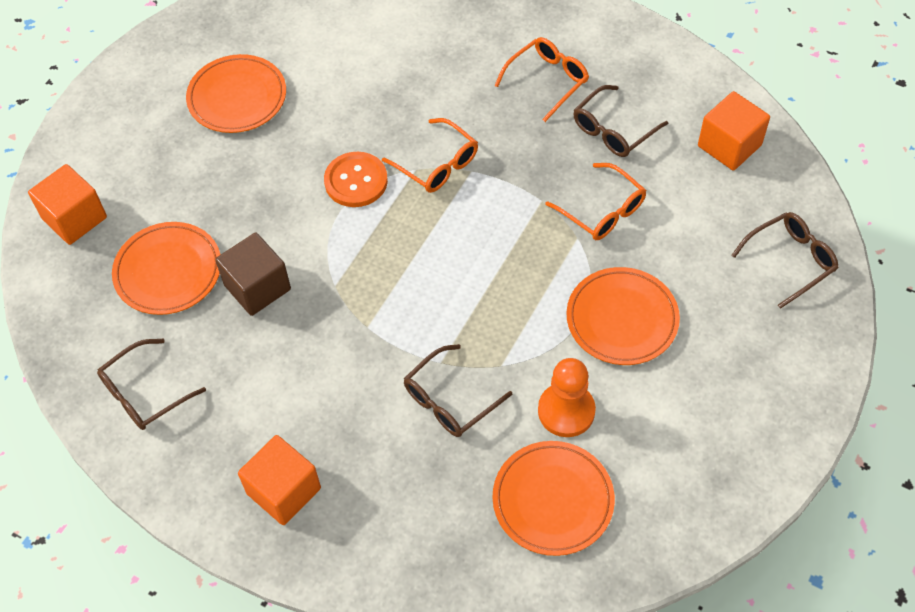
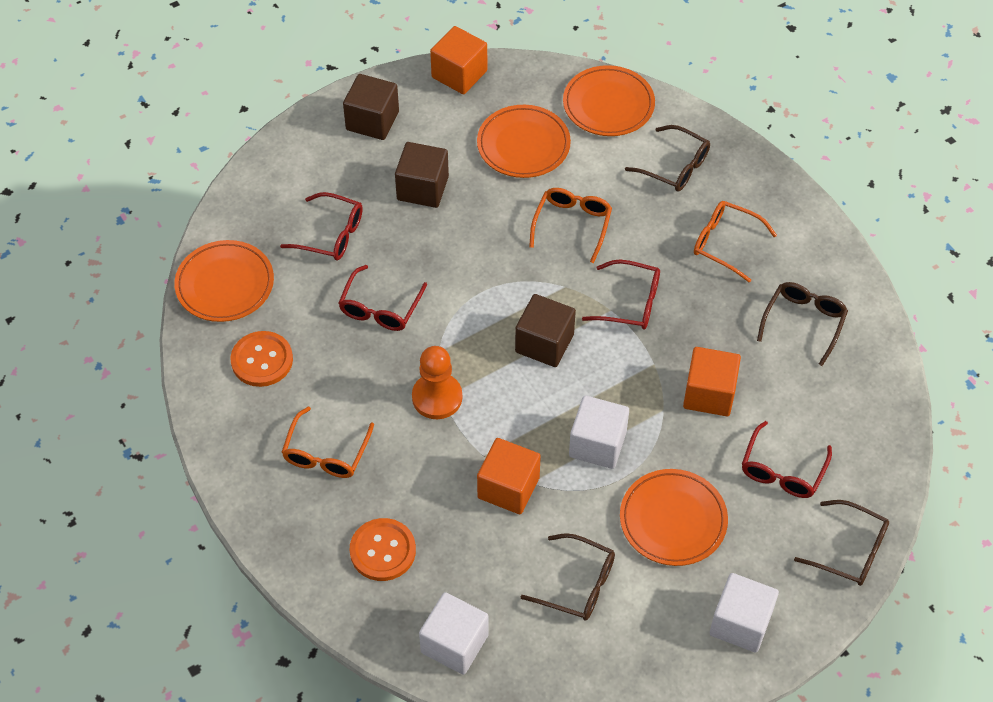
brown cube: [215,233,291,316] = 1 -> [343,74,399,140] [395,142,449,208] [515,294,576,367] = 3
orange button: [324,152,388,207] = 1 -> [231,331,293,387] [350,518,416,581] = 2
red glasses: none = 0 -> [280,192,363,260] [338,265,427,331] [582,260,660,329] [742,421,832,498] = 4
white cube: none = 0 -> [419,592,489,675] [569,395,629,469] [710,573,779,653] = 3

